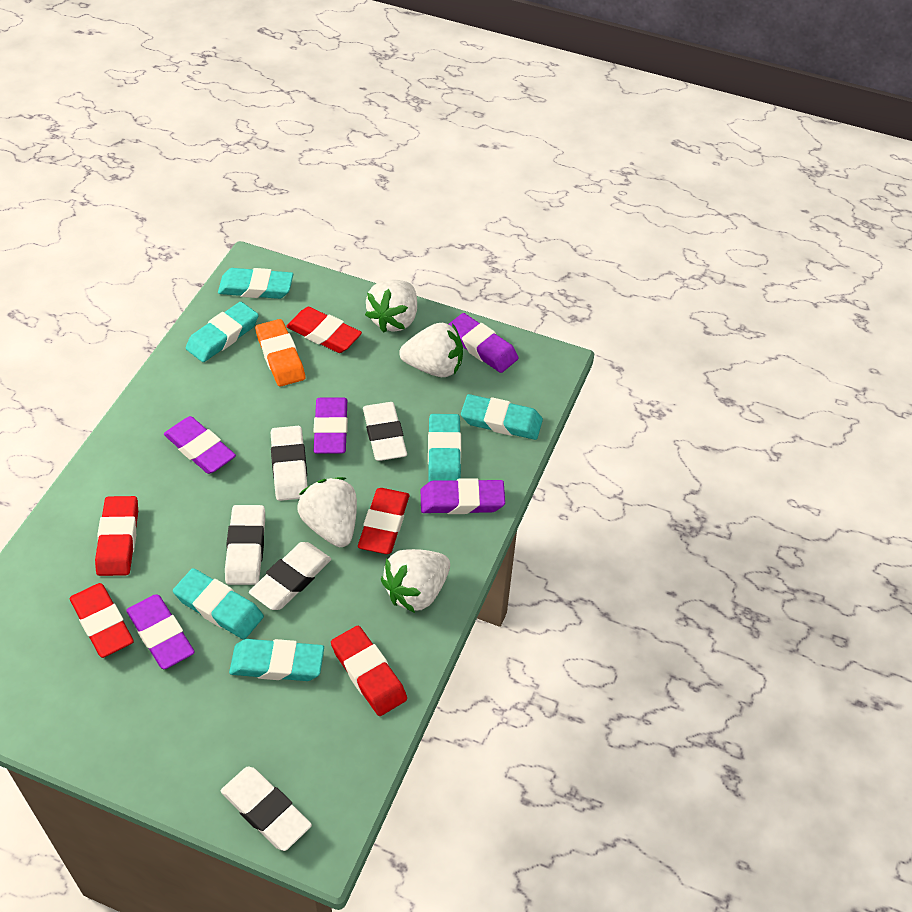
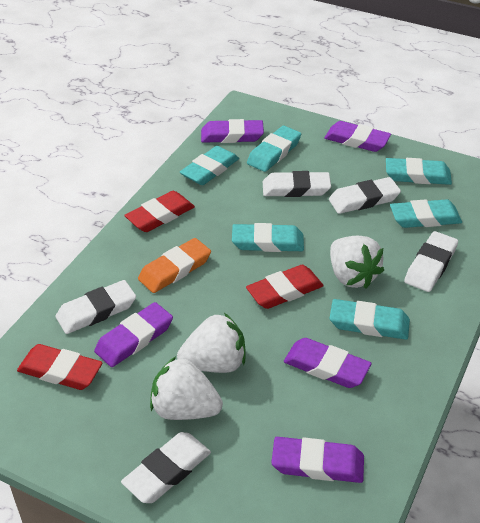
red eraser: [70,583,134,658] [95,496,138,576] [286,307,362,353] [331,626,407,716] [358,488,409,554] = 5 -> [17,344,102,390] [124,191,195,232] [246,265,324,309] = 3
white strawberry: [297,477,357,547] [365,280,417,333] [381,549,450,613] [399,323,463,377] = 4 -> [150,356,223,420] [177,313,245,373] [330,236,384,288] = 3

